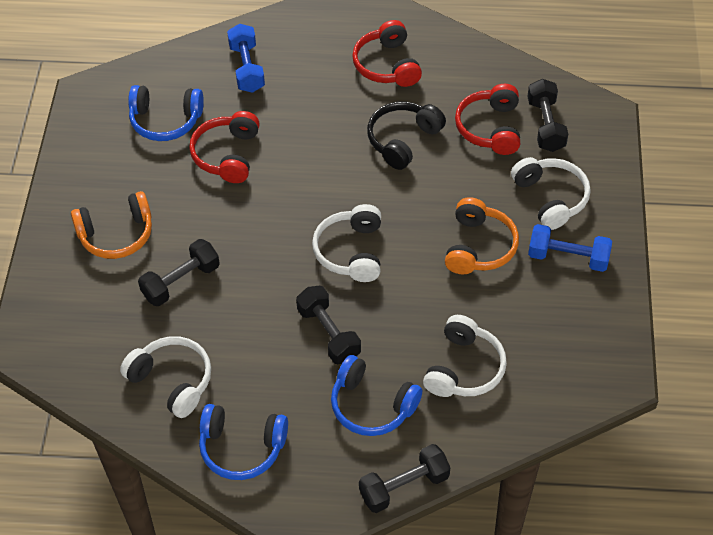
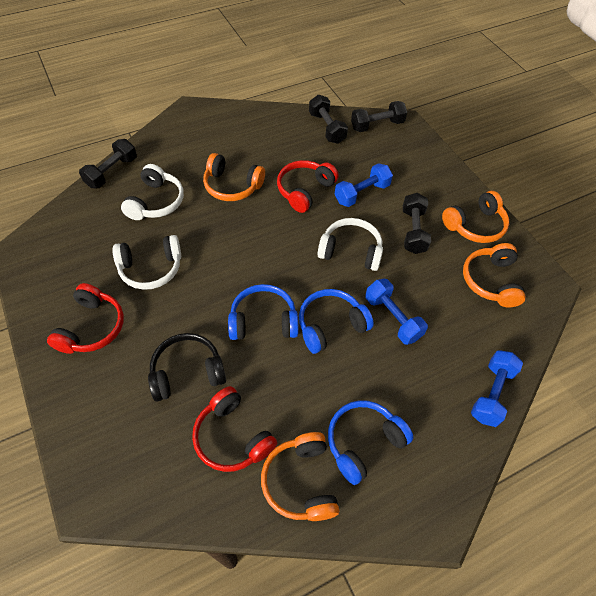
blue dumbbell: [227,24,265,93] [528,224,612,272] = 2 -> [334,163,393,207] [365,279,428,345] [471,350,523,427] = 3
orange headphones: [71,191,152,259] [445,197,519,274] = 2 -> [203,153,265,201] [261,432,339,521] [442,191,509,243] [463,243,526,307] = 4
white headphones: [120,336,211,418] [312,204,381,282] [423,315,507,397] [511,157,590,230] = 4 -> [112,235,181,290] [121,164,184,220] [318,218,383,271] = 3

